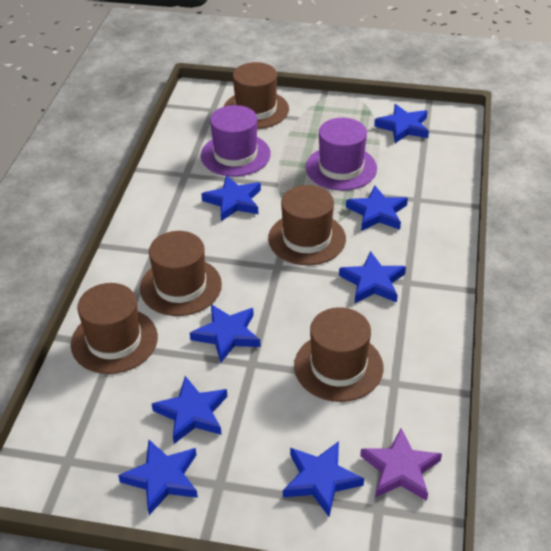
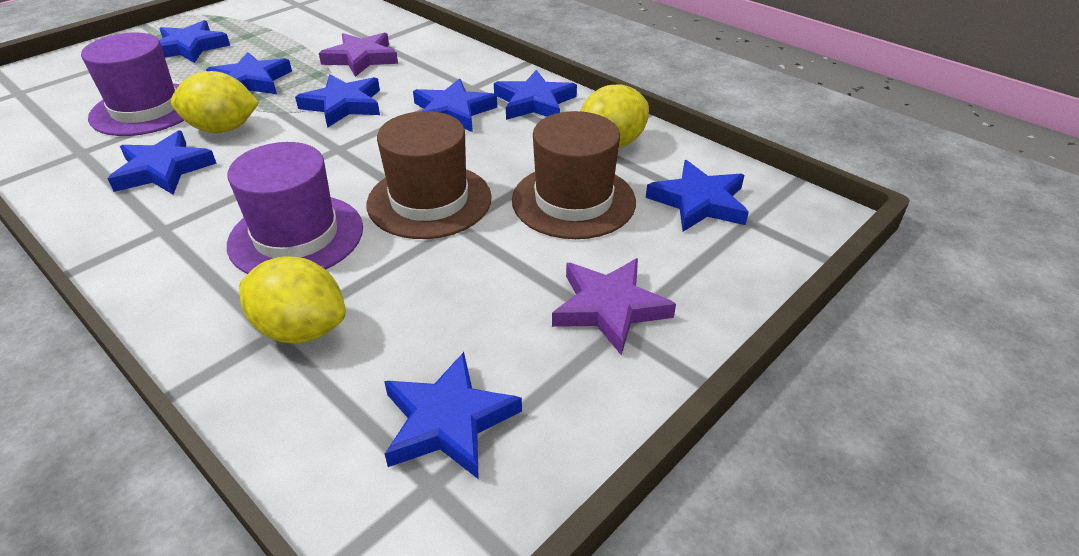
brown hat: [71,283,158,374] [140,231,222,316] [224,62,289,129] [268,185,346,265] [294,307,383,402] = 5 -> [366,111,492,239] [512,111,636,239] = 2
purple star: [360,428,442,501] = 1 -> [319,32,398,77] [552,258,676,356] = 2
yellow lemon: none = 0 -> [171,71,259,133] [239,256,346,343] [580,84,649,148] = 3

